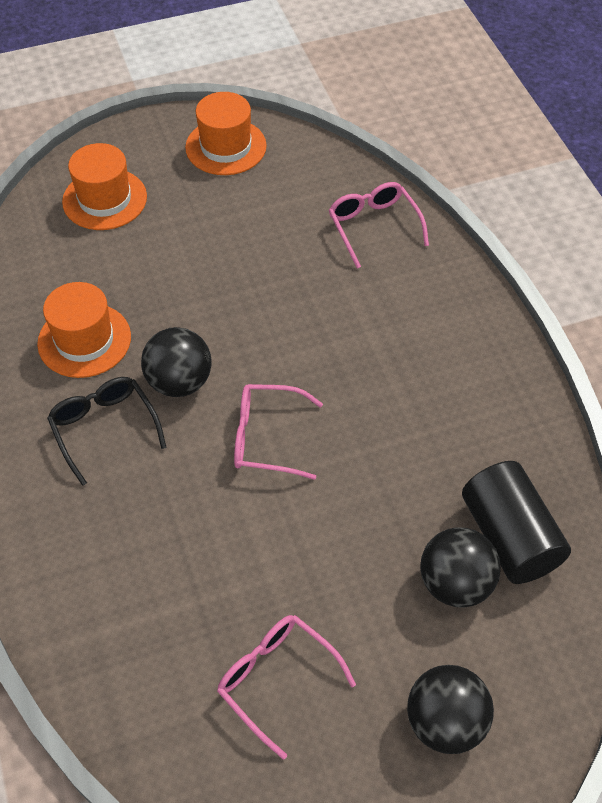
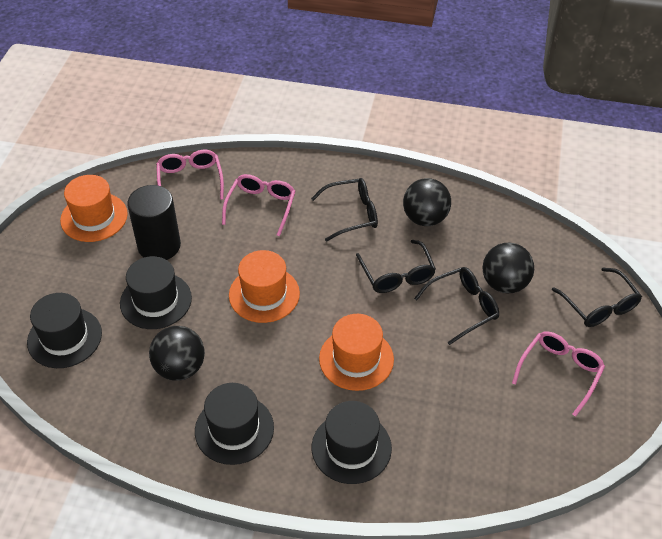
black glasses: [47,377,167,486] = 1 -> [311,178,378,242] [356,240,436,293] [414,267,499,345] [552,268,642,327] = 4
black hat: none = 0 -> [27,293,102,368] [120,256,192,329] [195,383,274,465] [312,401,392,484] = 4

